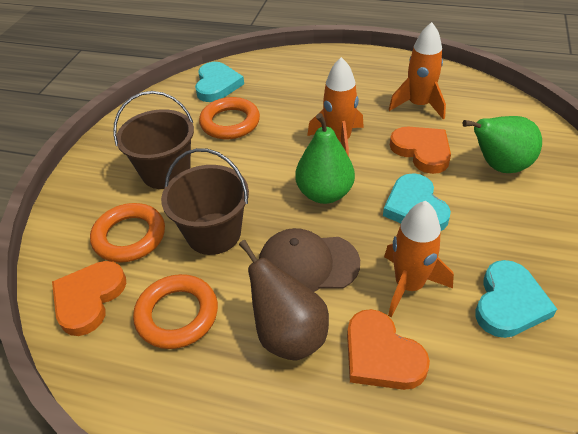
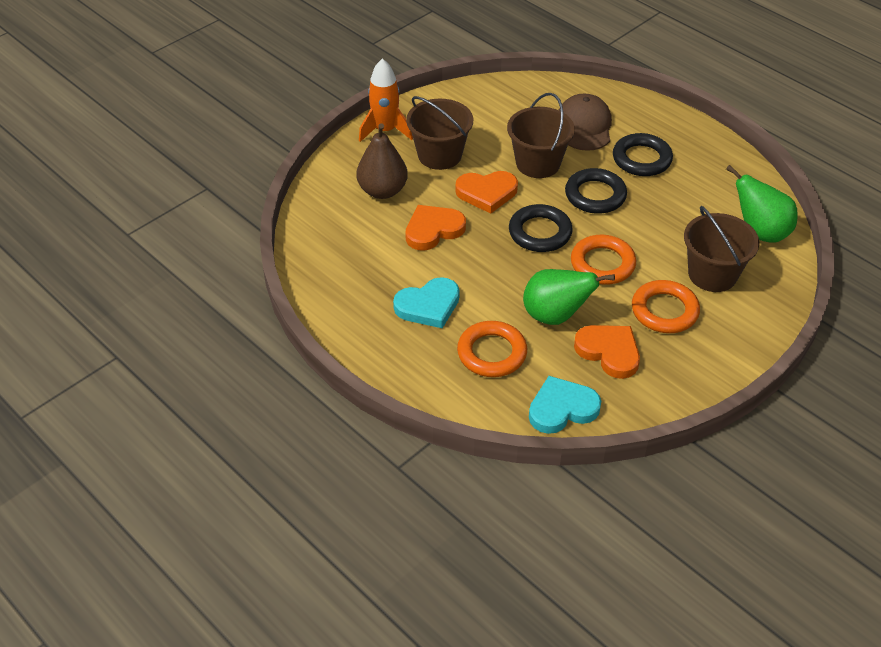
black ring: none = 0 -> [509,204,573,252] [565,168,627,214] [613,133,673,176] = 3
brown bucket: [113,91,194,189] [161,148,249,255] = 2 -> [406,96,473,170] [507,93,575,178] [684,206,759,292] = 3
orange rocket: [307,57,364,157] [384,201,454,318] [389,22,446,120] = 3 -> [359,58,413,142] = 1
turquoise heart: [195,62,244,102] [383,173,451,231] [475,260,557,338] = 3 -> [393,277,459,328] [529,376,601,434] = 2

